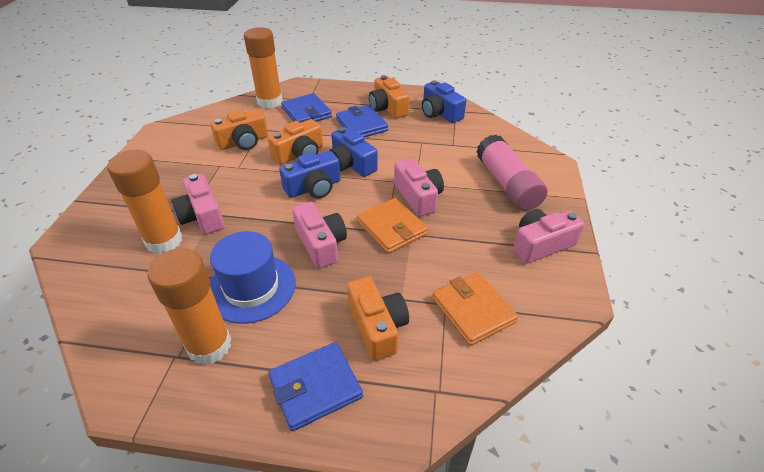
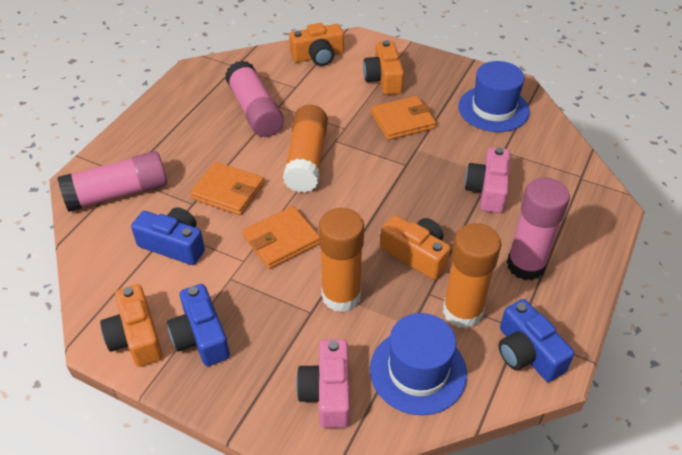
blue hat: [210,231,296,324] = 1 -> [370,313,467,415] [458,61,530,132] = 2
blue wallet: [268,342,363,431] [281,93,332,123] [336,105,388,137] = 3 -> none = 0
orange wallet: [357,198,428,253] [432,272,518,346] = 2 -> [190,162,264,215] [242,206,319,269] [371,96,436,140] = 3
pink camera: [171,174,225,234] [292,202,347,268] [394,158,444,217] [513,209,584,264] = 4 -> [296,339,350,428] [465,147,510,213] = 2
pink glue stick: [476,135,547,211] = 1 -> [58,151,167,212] [225,60,284,137] [507,177,570,280] = 3

